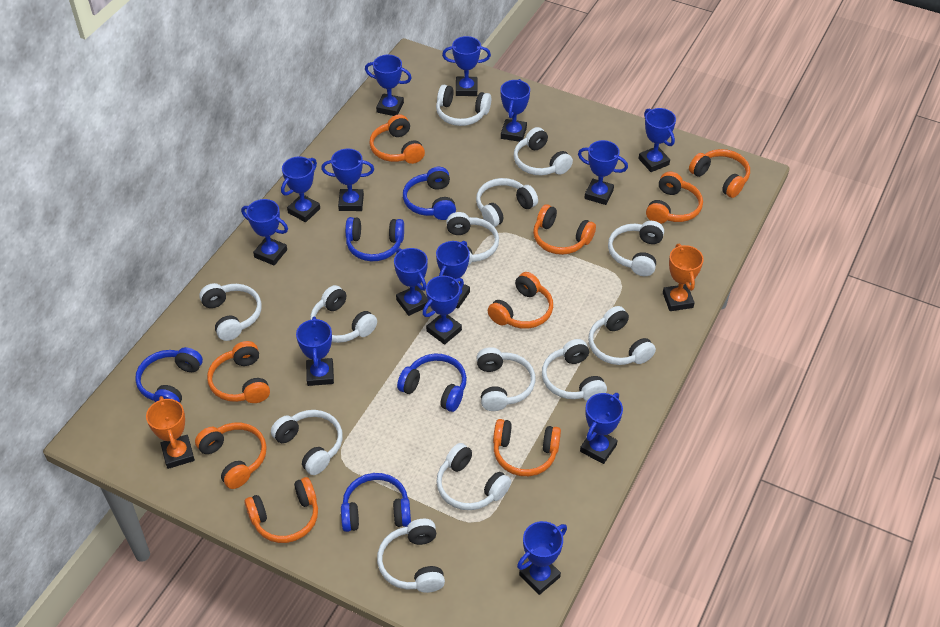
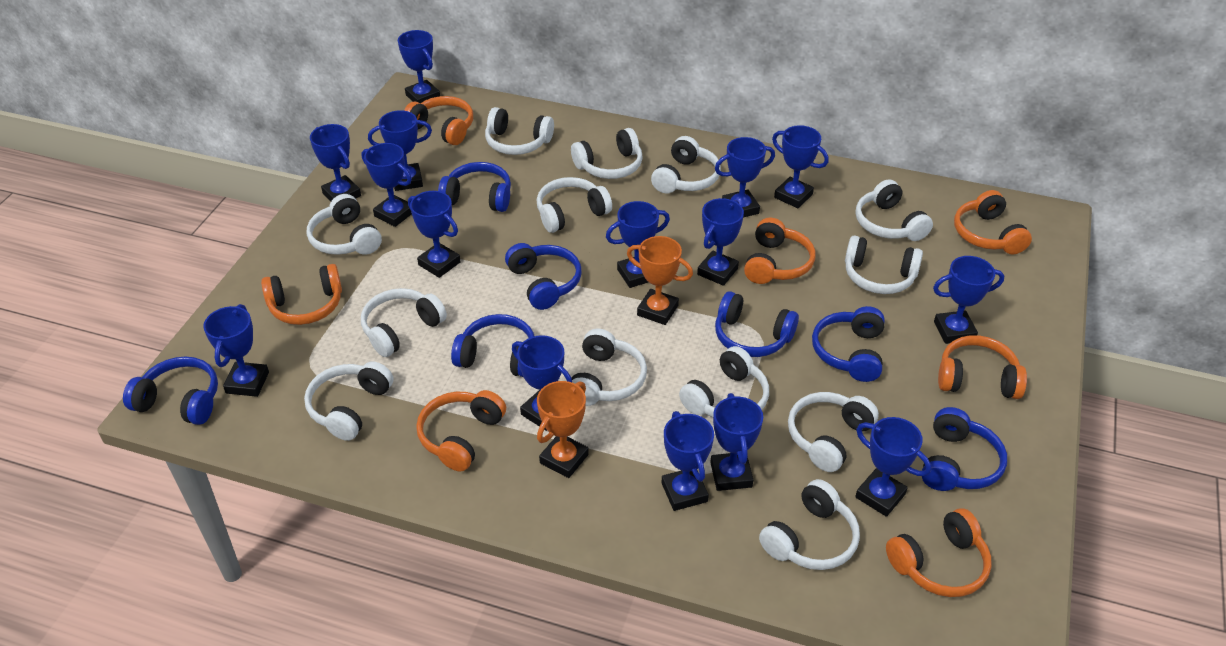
blue headphones: [135,347,203,403] [341,473,411,532] [345,217,404,261] [397,354,467,412] [403,167,456,220] = 5 -> [123,357,218,425] [438,162,511,212] [451,314,534,377] [505,243,582,310] [715,291,799,357] [812,306,885,382] [922,407,1007,491] = 7
blue trophy: [241,199,288,266] [281,157,320,222] [296,317,334,386] [321,148,374,211] [365,55,412,116] [394,248,430,316] [422,276,464,345] [436,241,470,308] [442,36,491,96] [500,79,530,142] [517,521,567,595] [578,140,628,205] [580,393,623,464] [638,108,676,172] = 14 -> [203,304,269,397] [310,124,361,201] [362,143,412,227] [368,110,432,191] [398,30,440,103] [408,191,461,278] [512,335,572,431] [606,201,670,288] [661,411,714,511] [697,198,744,286] [710,393,763,491] [715,137,775,218] [772,125,829,208] [855,417,931,517] [933,256,1004,344] = 15
orange headphones: [195,423,267,489] [207,341,270,403] [244,477,318,543] [369,114,425,164] [488,272,553,329] [493,419,561,476] [533,204,596,255] [646,172,703,224] [689,149,750,198] = 9 -> [261,264,342,325] [404,96,473,145] [416,390,506,472] [744,218,816,284] [886,508,992,597] [938,335,1027,399] [954,190,1032,254] = 7

